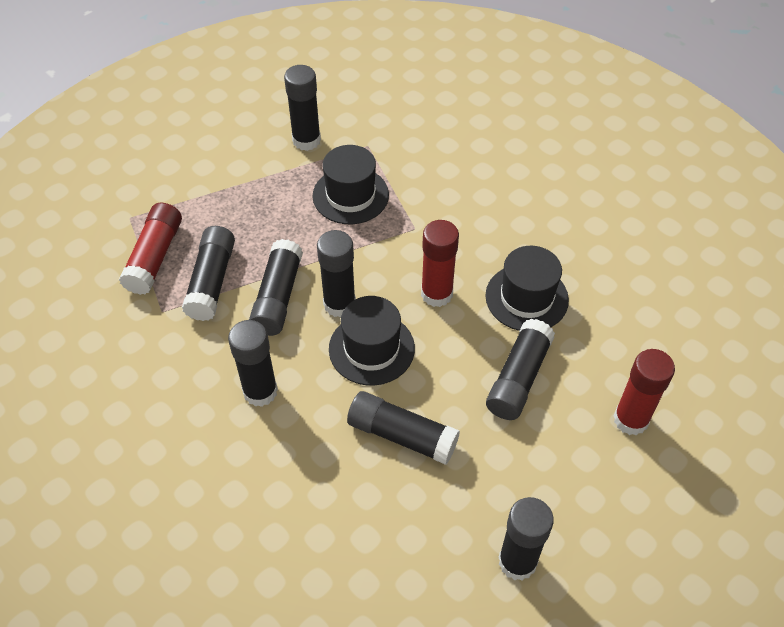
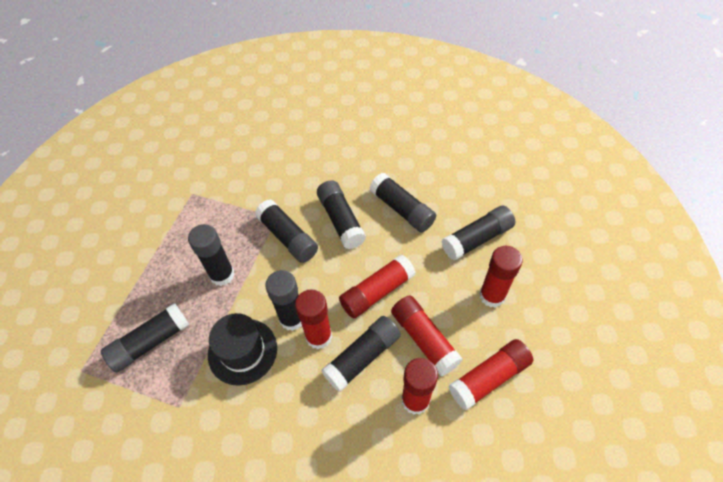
black hat: [312,145,389,224] [329,296,415,386] [485,246,569,331] = 3 -> [208,313,277,386] = 1
red glue stick: [119,203,182,295] [421,220,459,307] [614,349,675,435] = 3 -> [295,289,332,349] [339,254,416,318] [391,295,463,377] [402,358,438,415] [448,339,533,410] [479,245,523,308] = 6

